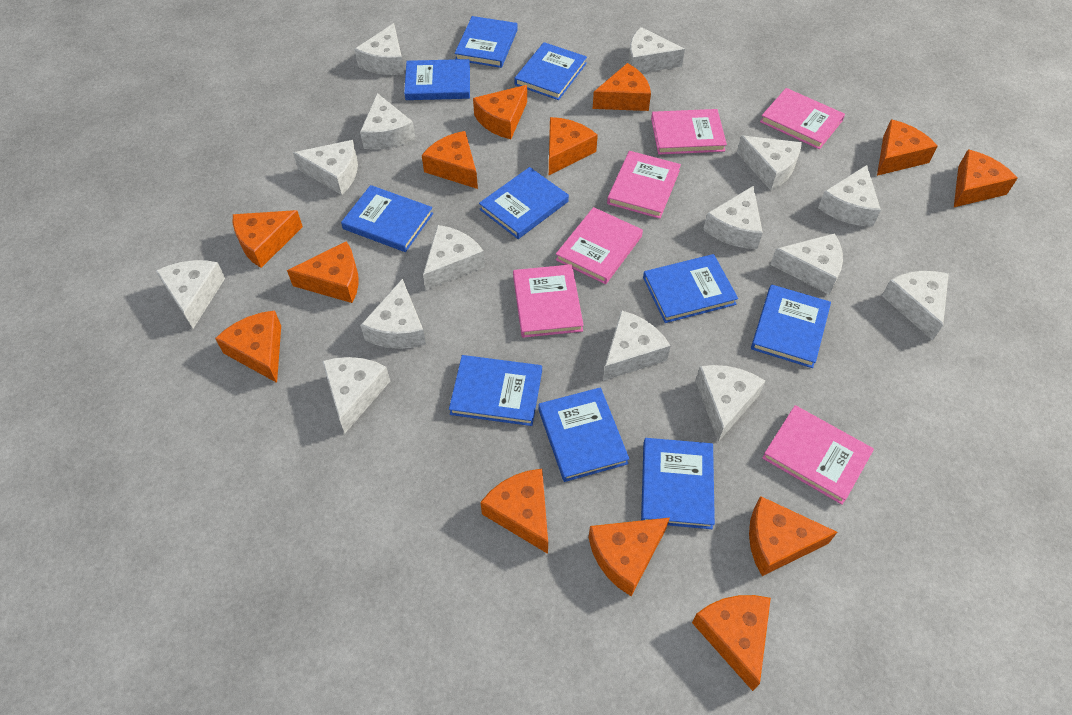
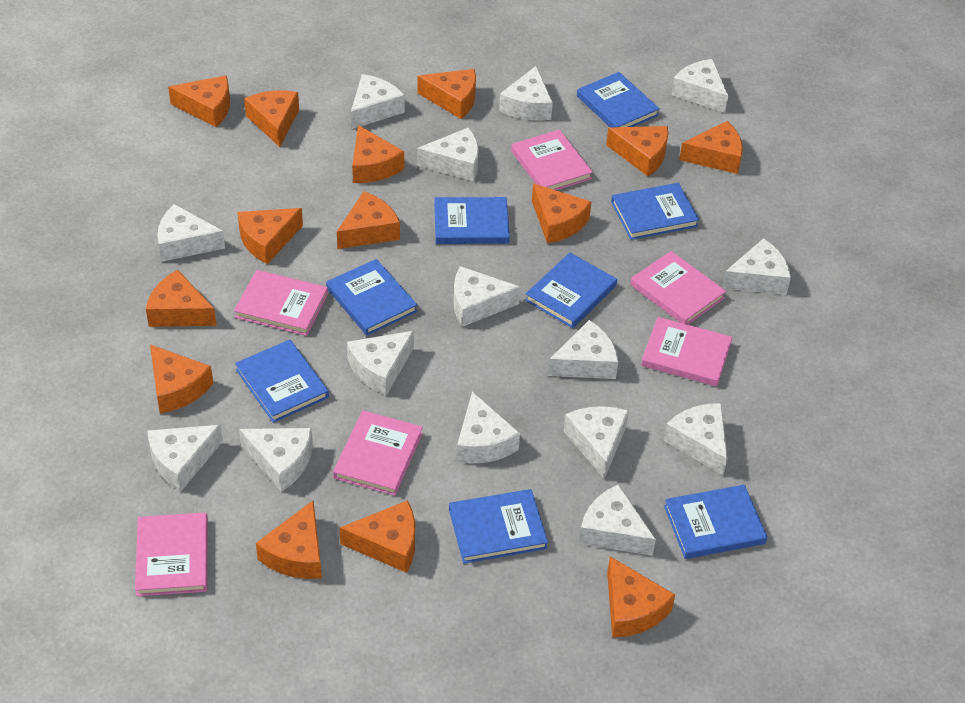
blue book: [341,185,433,252] [404,59,470,100] [449,355,542,426] [455,16,518,68] [479,167,569,239] [514,42,587,100] [538,387,629,482] [641,438,715,529] [643,254,738,323] [751,284,831,368] = 10 -> [235,340,329,423] [326,259,417,335] [434,197,510,244] [449,489,548,564] [525,252,617,328] [577,72,660,127] [611,183,699,240] [664,485,767,559] = 8
orange cheese: [215,310,281,383] [233,210,303,268] [287,241,359,303] [422,131,478,189] [473,85,527,139] [480,469,548,554] [549,117,598,175] [588,518,670,596] [593,63,651,111] [692,595,771,691] [749,496,837,576] [877,119,938,176] [954,149,1018,207] = 13 -> [146,270,217,327] [150,344,213,414] [168,75,230,127] [237,208,303,264] [244,90,299,147] [256,501,322,579] [337,192,400,249] [340,500,415,573] [352,125,404,183] [417,69,476,119] [532,183,591,244] [606,126,668,177] [607,556,675,638] [679,121,743,174] = 14

